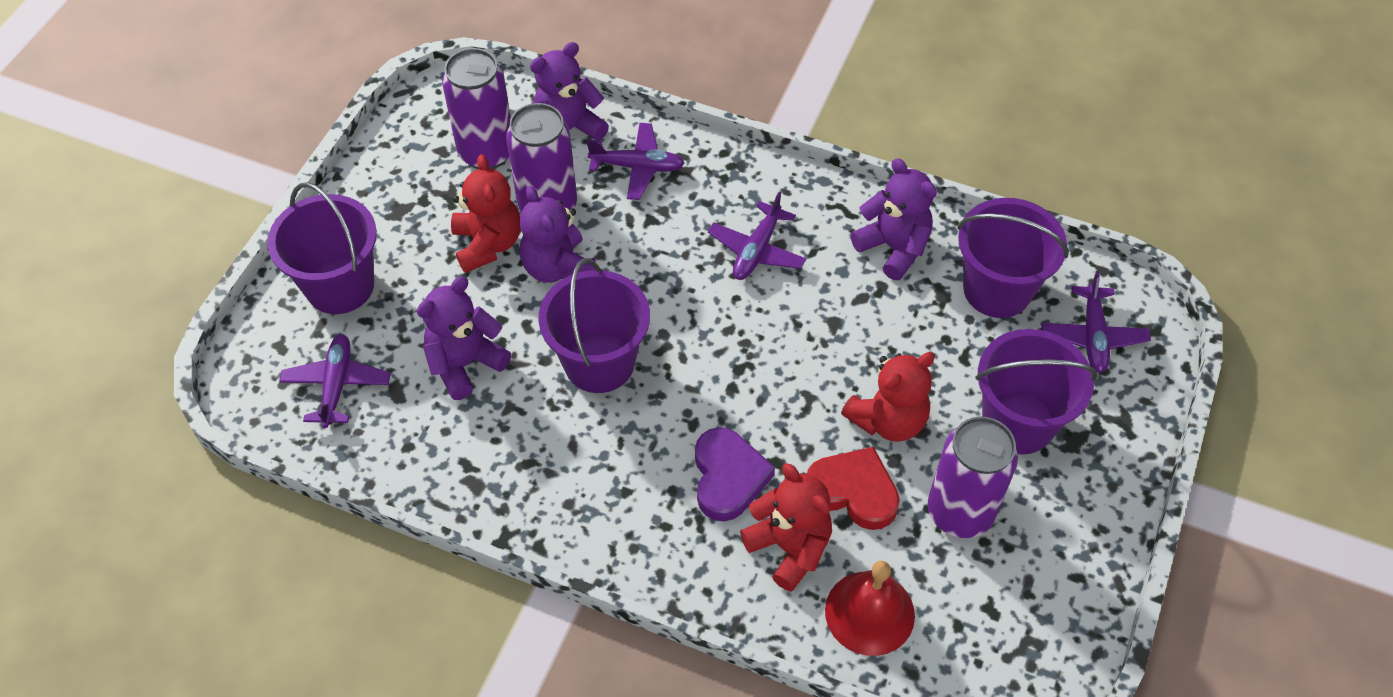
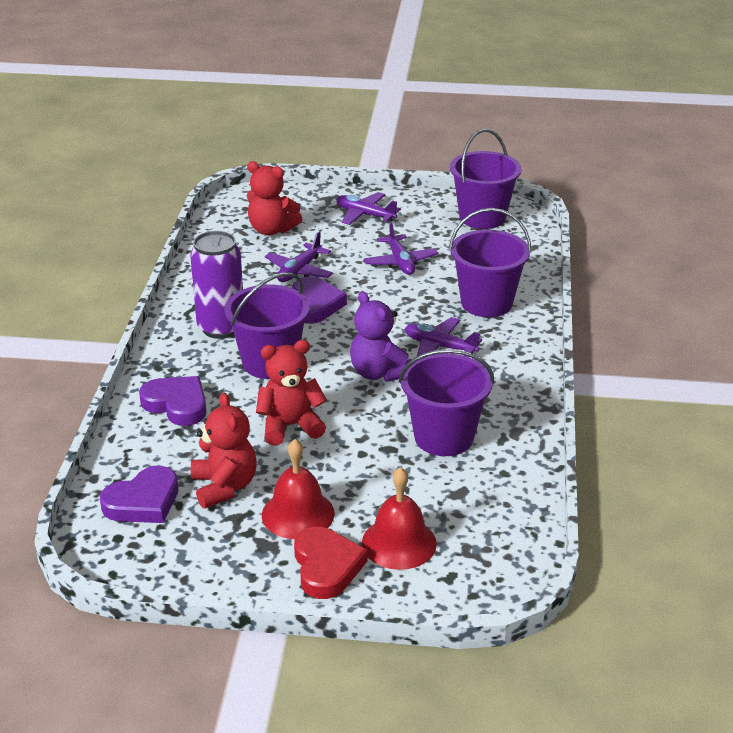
purple can: [442,48,511,169] [506,103,577,212] [928,416,1018,538] = 3 -> [190,231,243,339] = 1
purple heart: [695,427,775,521] = 1 -> [100,466,178,523] [139,376,207,426] [292,276,347,324] = 3
purple teddy bear: [417,277,511,400] [519,186,596,283] [530,42,609,140] [851,158,937,280] = 4 -> [350,291,411,382] = 1
red bell: [825,561,915,656] = 1 -> [262,439,335,539] [362,467,437,570] = 2

